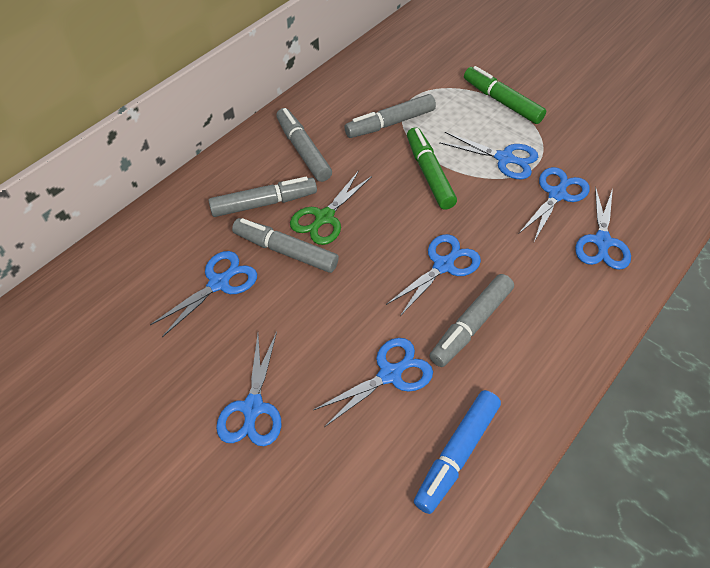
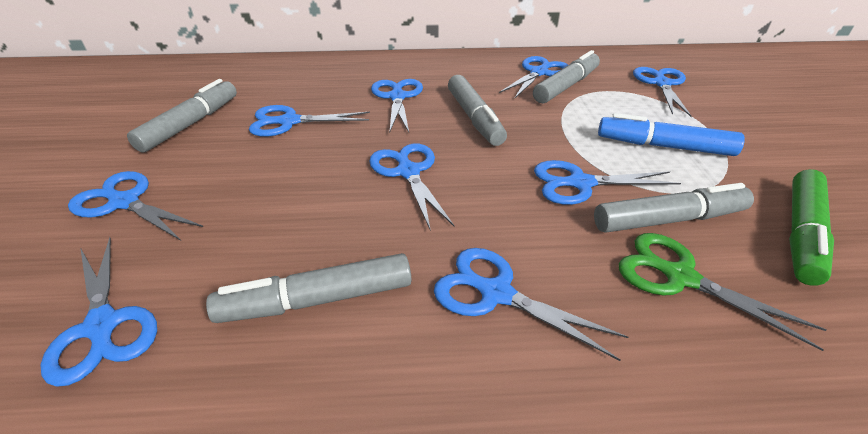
blue scissors: [150,251,257,337] [216,332,281,446] [313,338,433,427] [386,234,481,316] [439,132,538,179] [519,167,590,241] [575,186,631,270] = 7 -> [40,237,157,387] [68,171,203,241] [249,105,370,137] [369,143,454,231] [371,79,423,132] [434,248,628,361] [499,56,568,99] [534,160,681,205] [633,67,692,117] = 9
green marker: [407,127,457,210] [464,66,546,124] = 2 -> [789,169,834,286] = 1

